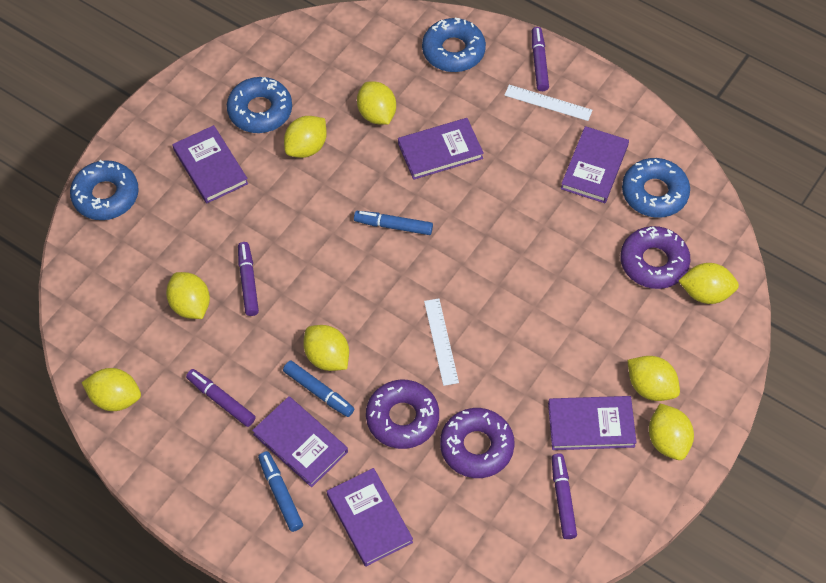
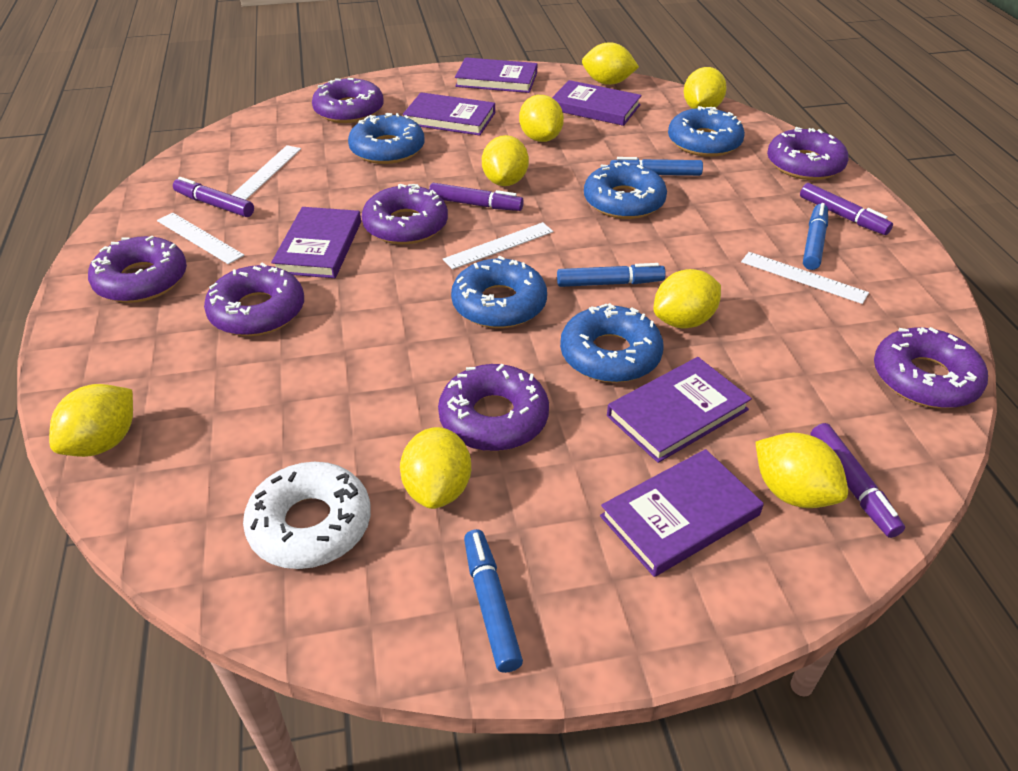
blue donut: [70,160,139,220] [227,77,292,133] [422,18,486,72] [622,158,690,218] = 4 -> [348,113,424,164] [451,256,547,328] [560,303,664,383] [584,161,667,219] [668,106,745,157] = 5
blue marker: [258,451,303,532] [283,361,354,417] [354,211,433,235] = 3 -> [464,529,523,673] [557,263,666,287] [610,157,703,176] [803,203,828,270] = 4
purple donut: [366,380,439,449] [440,408,515,478] [620,226,691,289] = 3 -> [88,236,187,303] [204,262,304,336] [312,78,384,123] [362,184,448,244] [438,364,549,451] [767,127,848,180] [874,327,988,408] = 7
white donut: none = 0 -> [243,462,371,569] = 1
white ruler: [424,298,459,386] [504,85,592,121] = 2 -> [157,212,244,264] [232,145,301,200] [443,222,553,269] [741,252,869,304] = 4

